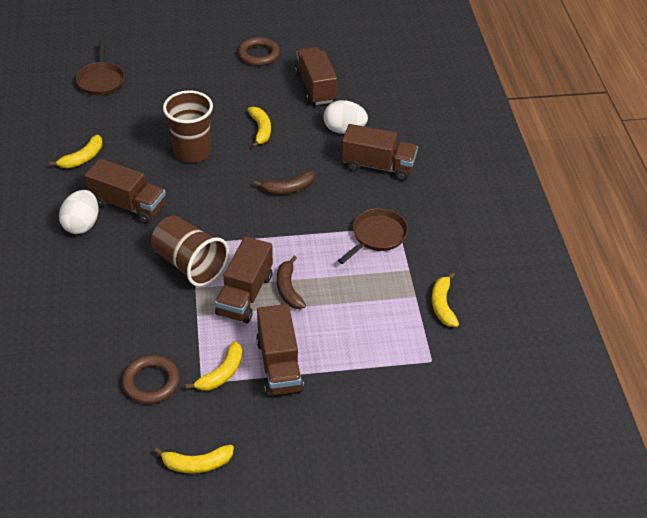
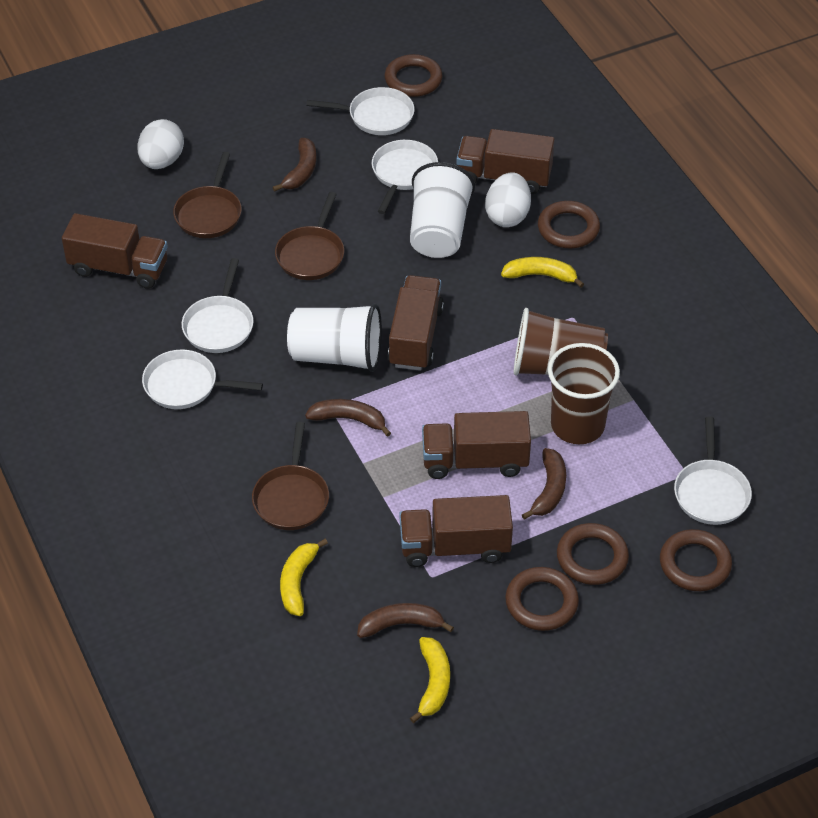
brown banana: [254,171,315,195] [277,256,306,309] = 2 -> [272,138,317,192] [305,399,391,437] [357,603,454,638] [522,448,566,520] = 4
brown pan: [76,40,125,95] [338,208,408,264] = 2 -> [173,152,242,238] [252,422,329,530] [275,192,344,280] = 3
brown ring: [122,355,180,404] [238,37,280,66] = 2 -> [385,54,443,97] [505,567,579,631] [538,201,600,248] [557,523,629,585] [660,529,732,591] = 5
white cup: none = 0 -> [287,303,382,372] [410,162,475,258] = 2
white pan: none = 0 -> [142,349,263,409] [182,258,254,353] [306,87,415,135] [372,140,438,214] [674,416,752,525] = 5
yellow banana: [49,134,103,168] [154,445,234,473] [186,341,242,391] [248,107,271,148] [432,272,459,327] = 5 -> [280,539,328,616] [410,637,450,723] [501,257,584,288] = 3

